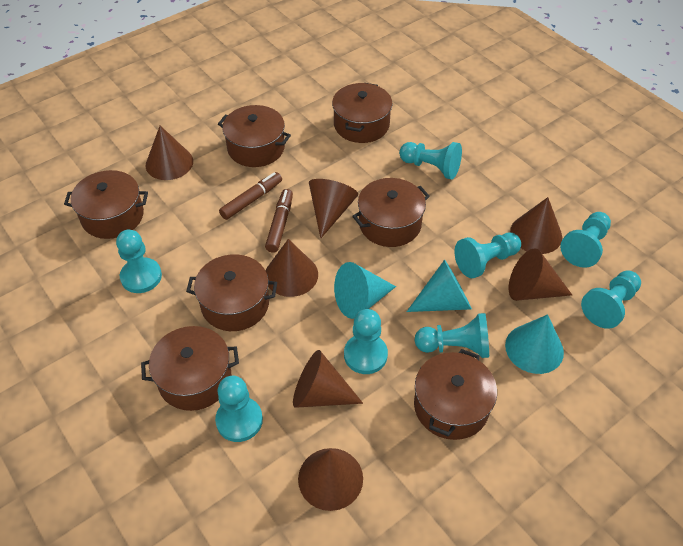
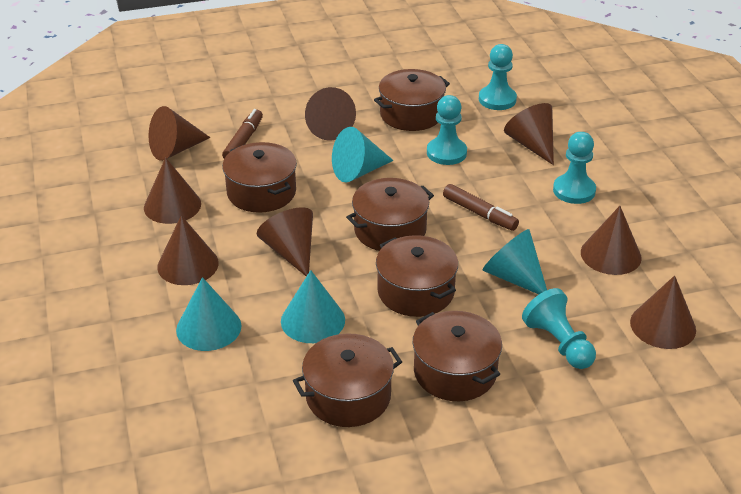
brown cone: [146,126,193,180] [266,239,318,297] [293,350,363,408] [298,448,363,511] [309,179,358,239] [509,248,572,301] [510,197,562,254] = 7 -> [144,157,201,224] [149,106,210,161] [157,215,219,285] [257,207,313,276] [305,87,356,140] [504,103,554,165] [581,206,642,275] [630,275,696,349] = 8
brown pot: [64,170,148,239] [141,326,239,411] [186,254,277,331] [218,105,291,167] [332,83,393,143] [352,178,430,247] [414,349,497,440] = 7 -> [222,142,297,213] [293,333,402,427] [346,178,434,251] [374,69,450,131] [376,235,458,317] [413,311,502,401] = 6
turquoise cone: [334,262,396,319] [407,260,472,312] [505,314,564,374] = 3 -> [176,277,242,351] [281,270,345,343] [332,127,394,182] [483,229,547,294] = 4
turquoise pawn: [116,230,162,293] [215,376,263,442] [344,309,388,374] [399,142,462,180] [414,313,489,358] [454,233,521,278] [560,212,611,268] [581,270,641,329] = 8 -> [427,95,467,165] [479,44,517,110] [522,288,596,369] [553,132,596,204] = 4

